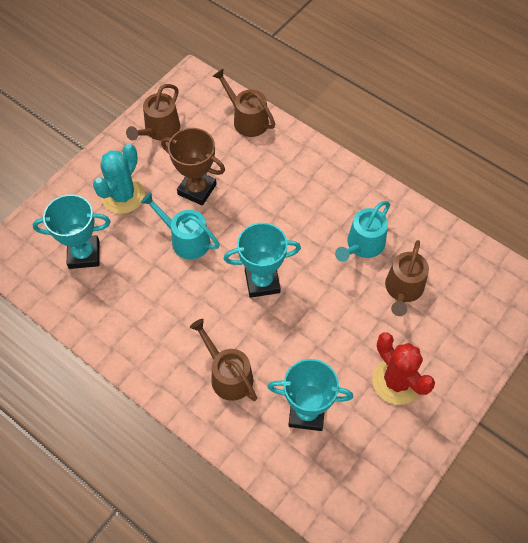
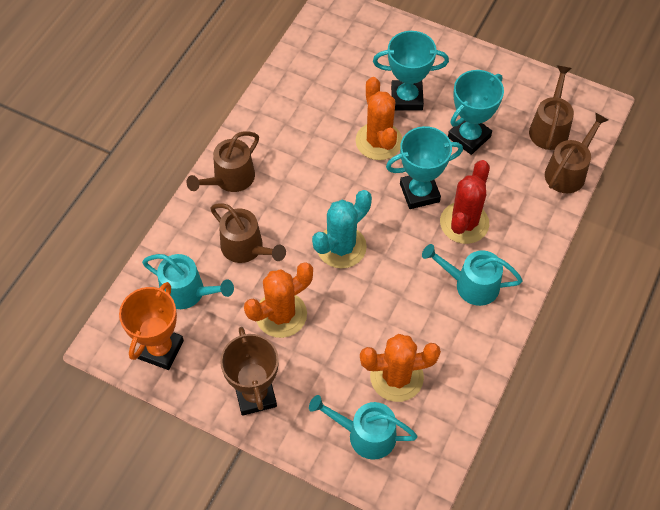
orange cactus: none = 0 -> [244,262,313,338] [356,77,402,160] [360,334,441,402] = 3
orange trophy: none = 0 -> [119,282,184,370] = 1
turquoise watering can: [141,192,220,259] [335,201,390,262] = 2 -> [142,254,234,309] [309,395,417,460] [422,244,523,306] = 3

